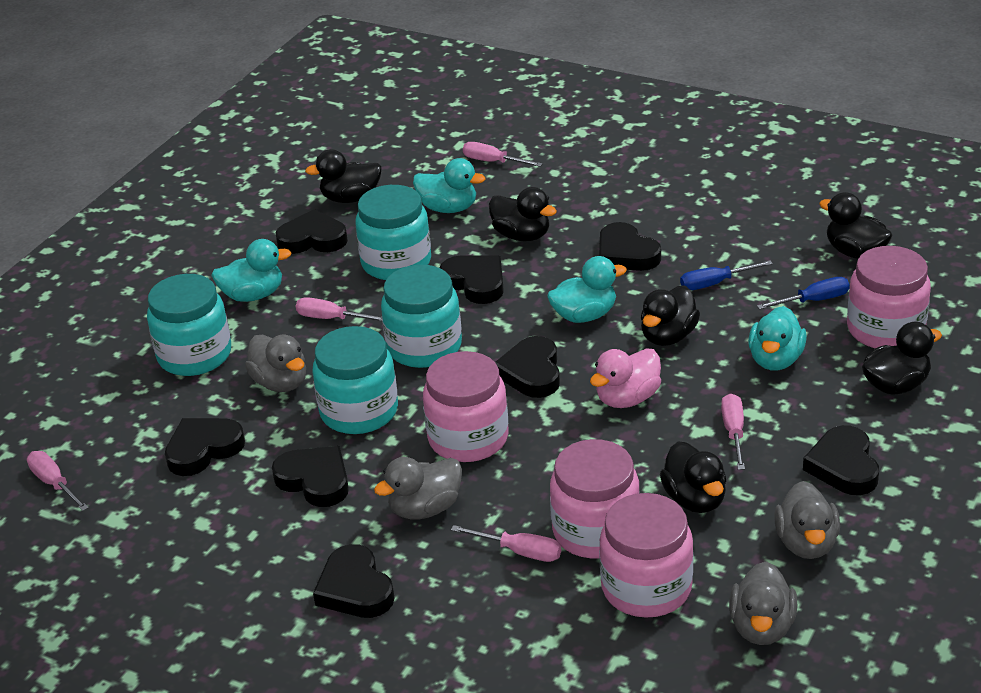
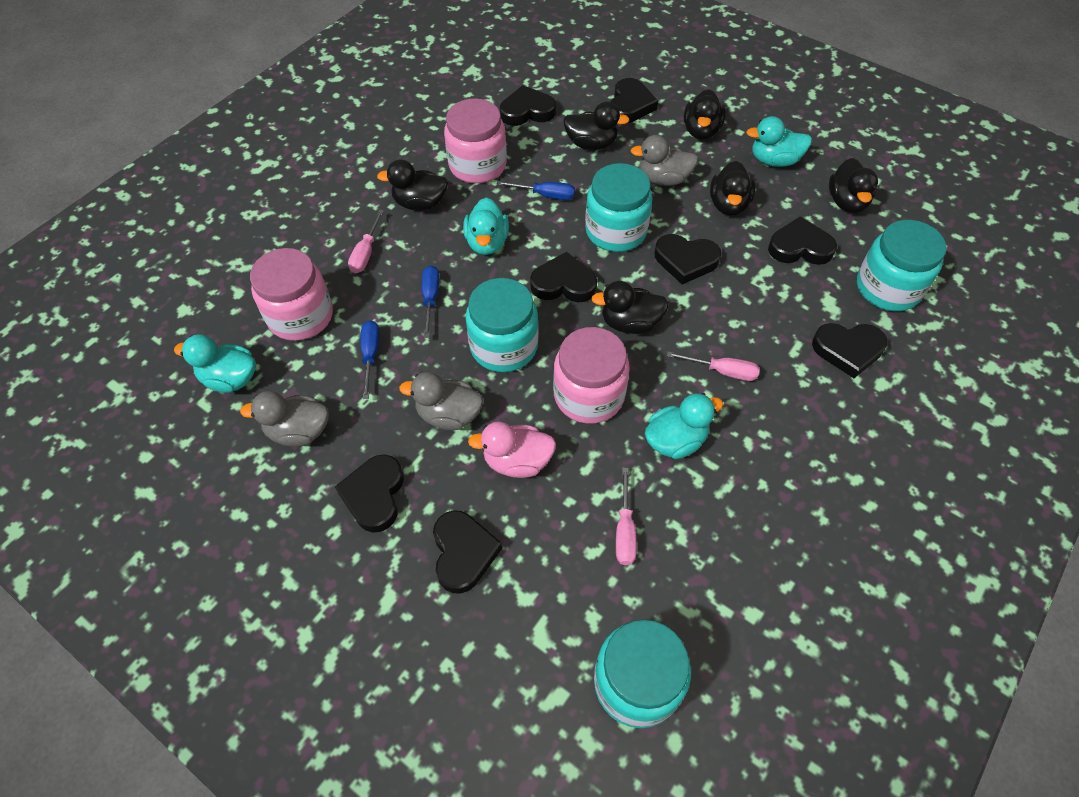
blue screwdriver: [680,260,773,290] [757,277,850,310] = 2 -> [361,320,380,399] [422,266,439,338] [496,181,575,200] = 3
grey duck: [245,335,306,392] [374,457,462,519] [729,562,797,645] [774,481,840,559] = 4 -> [240,391,329,447] [399,372,483,430] [631,135,698,186] = 3
pink jar: [423,351,509,462] [550,439,640,558] [599,493,694,618] [847,246,931,348] = 4 -> [250,248,333,341] [444,98,507,183] [553,327,630,424] = 3
pink screwdriver: [27,451,89,511] [296,297,382,321] [451,525,561,562] [463,142,543,167] [721,393,745,470] = 5 -> [348,210,384,273] [616,467,637,565] [667,351,760,381] = 3

